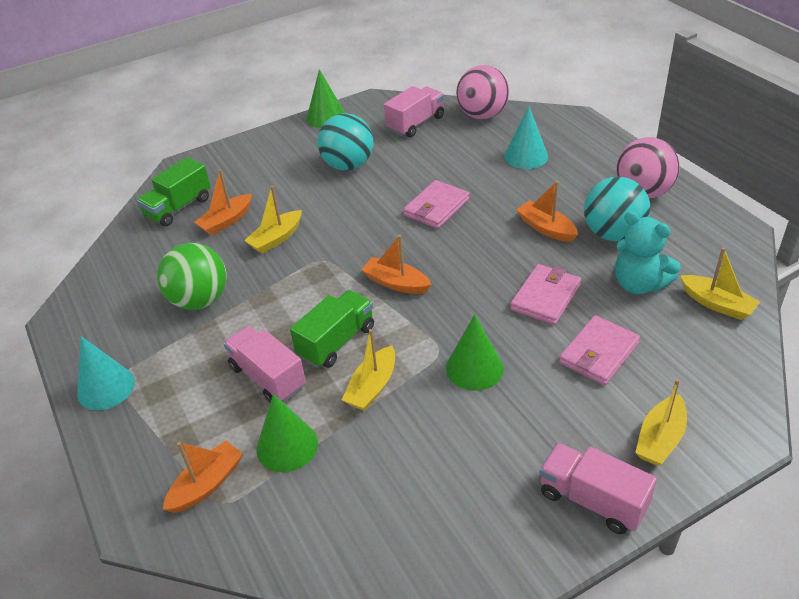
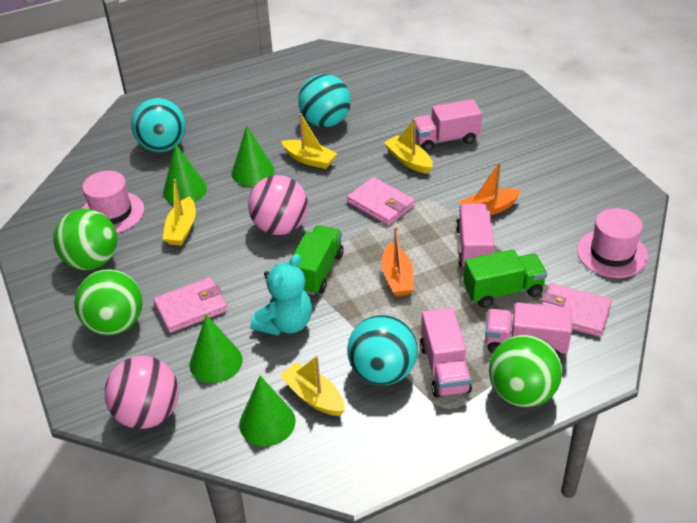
green ball: [157,243,227,310] = 1 -> [53,208,117,270] [75,269,143,335] [489,335,562,407] = 3
green cone: [256,394,318,472] [306,69,345,128] [446,314,504,391] = 3 -> [163,144,207,204] [189,315,242,383] [231,126,275,186] [239,376,296,446] = 4
orange boat: [163,441,243,513] [194,169,252,235] [361,235,432,294] [516,181,578,242] = 4 -> [381,226,414,296] [459,162,521,215] = 2
pink hat: none = 0 -> [82,171,144,233] [577,208,648,278] = 2
pink truck: [223,326,306,403] [384,86,444,137] [539,443,657,534] = 3 -> [412,99,482,151] [420,308,472,397] [456,204,494,267] [485,302,572,358] = 4
turquoise ball: [317,113,374,171] [584,177,651,241] = 2 -> [131,98,186,152] [298,74,351,127] [347,315,417,385] = 3
turquoise cone: [77,336,135,410] [504,106,548,169] = 2 -> none = 0

